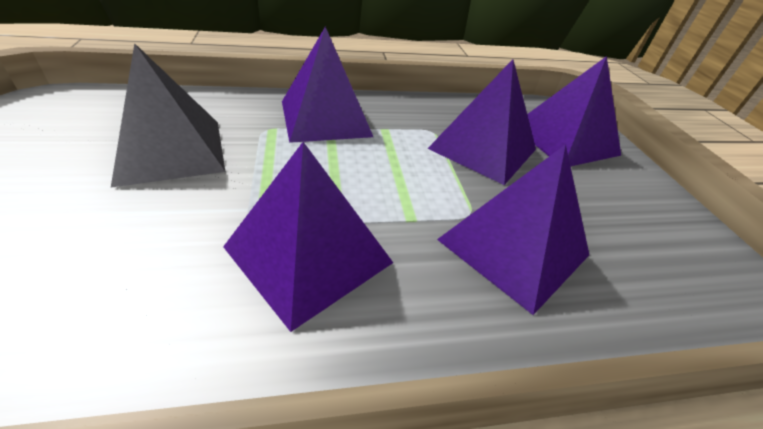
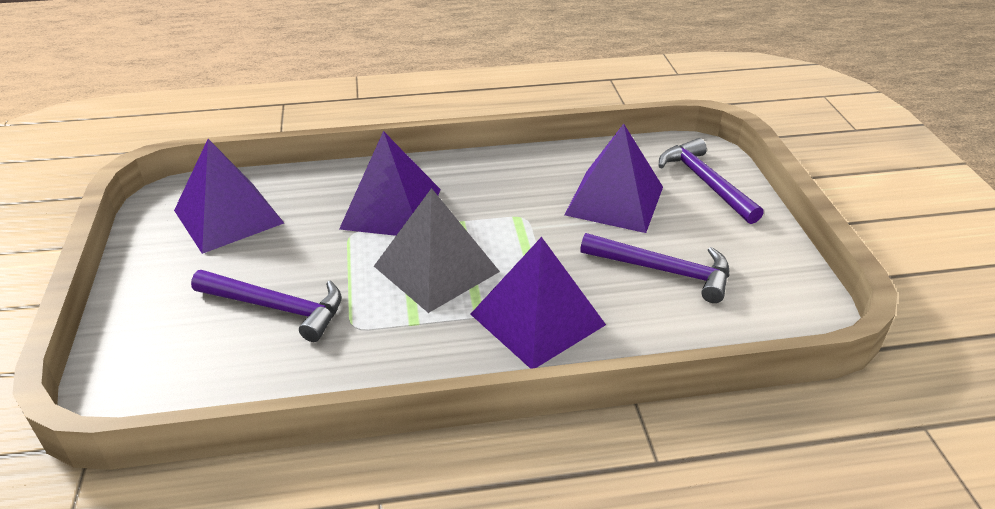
purple hammer: none = 0 -> [191,270,342,342] [580,233,729,303] [659,138,764,224] = 3
purple pyramid: [223,142,393,332] [282,27,373,143] [427,59,536,185] [437,144,589,315] [527,56,621,166] = 5 -> [174,139,284,254] [339,131,441,236] [470,237,606,369] [565,124,663,233] = 4

